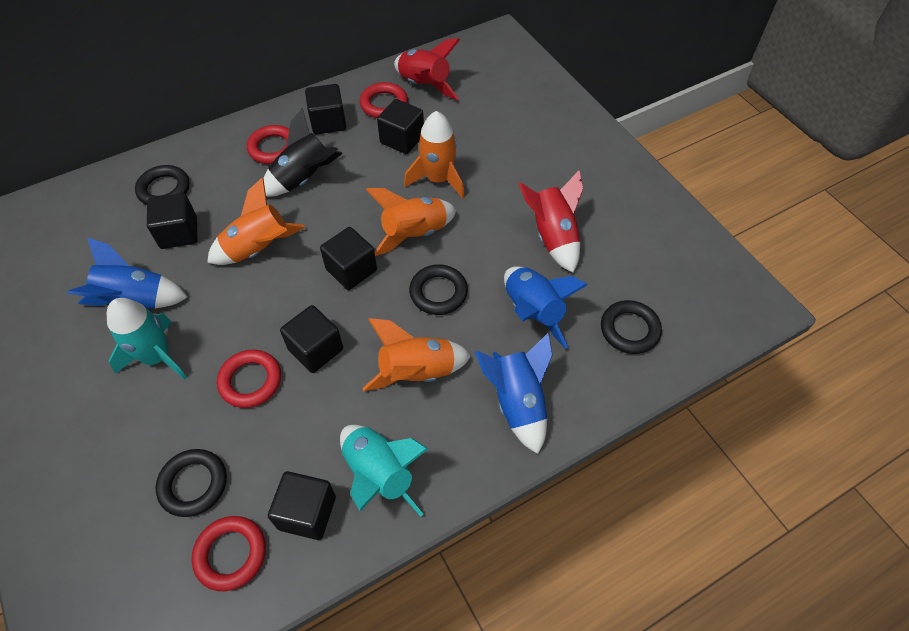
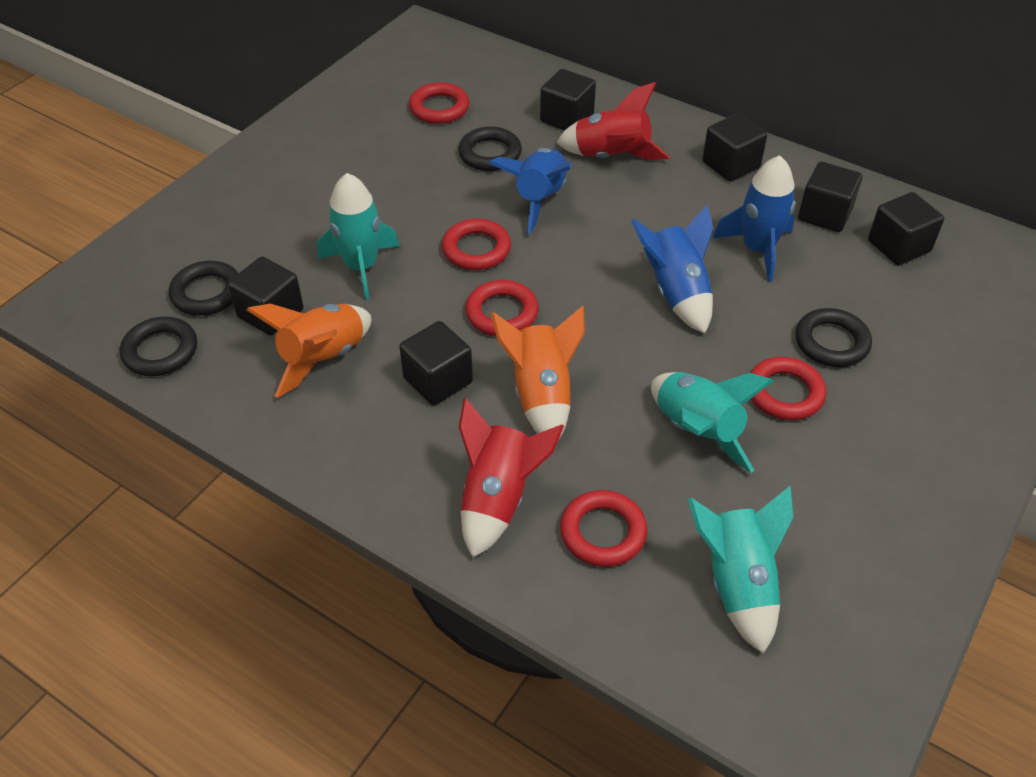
black rocket: [264,108,343,197] = 1 -> none = 0
orange rocket: [207,177,305,265] [362,318,471,391] [366,188,456,256] [404,111,464,199] = 4 -> [247,304,371,398] [491,306,585,439] = 2
red ring: [191,516,266,591] [217,350,281,408] [247,125,289,164] [360,82,408,118] = 4 -> [409,82,469,124] [442,219,511,270] [465,280,539,336] [560,490,647,567] [750,357,826,420] = 5
turquoise rocket: [107,298,187,380] [340,425,428,517] = 2 -> [317,173,400,300] [651,372,774,473] [688,486,794,654] = 3

